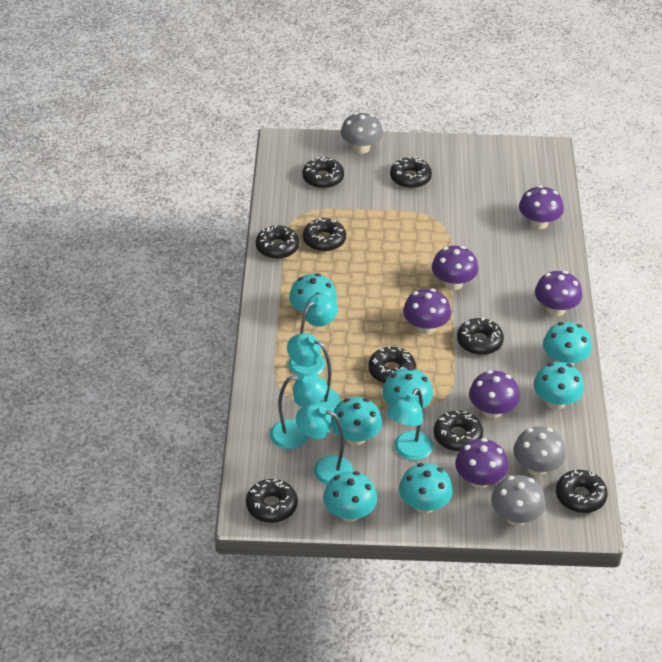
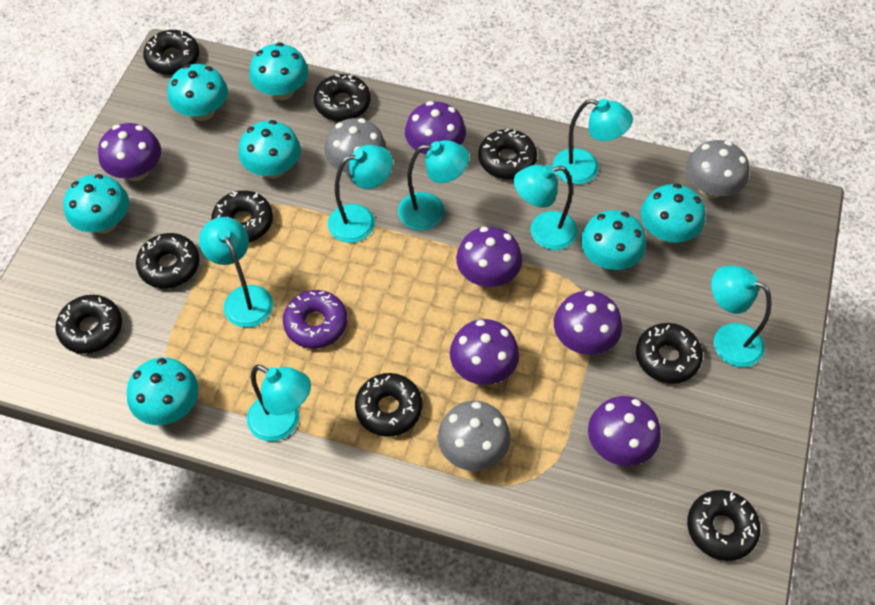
purple donut: none = 0 -> [283,290,347,349] = 1
turquoise lamp: [270,374,328,449] [287,333,341,411] [288,294,338,376] [296,404,353,485] [387,389,433,460] = 5 -> [199,217,273,328] [247,365,311,442] [328,145,393,243] [398,140,469,230] [514,165,578,250] [553,99,633,185] [711,265,771,368] = 7

